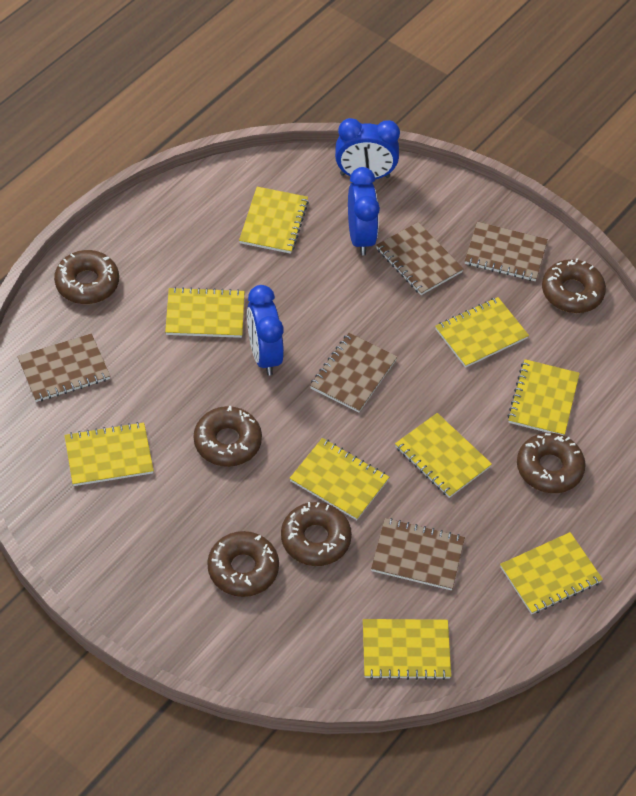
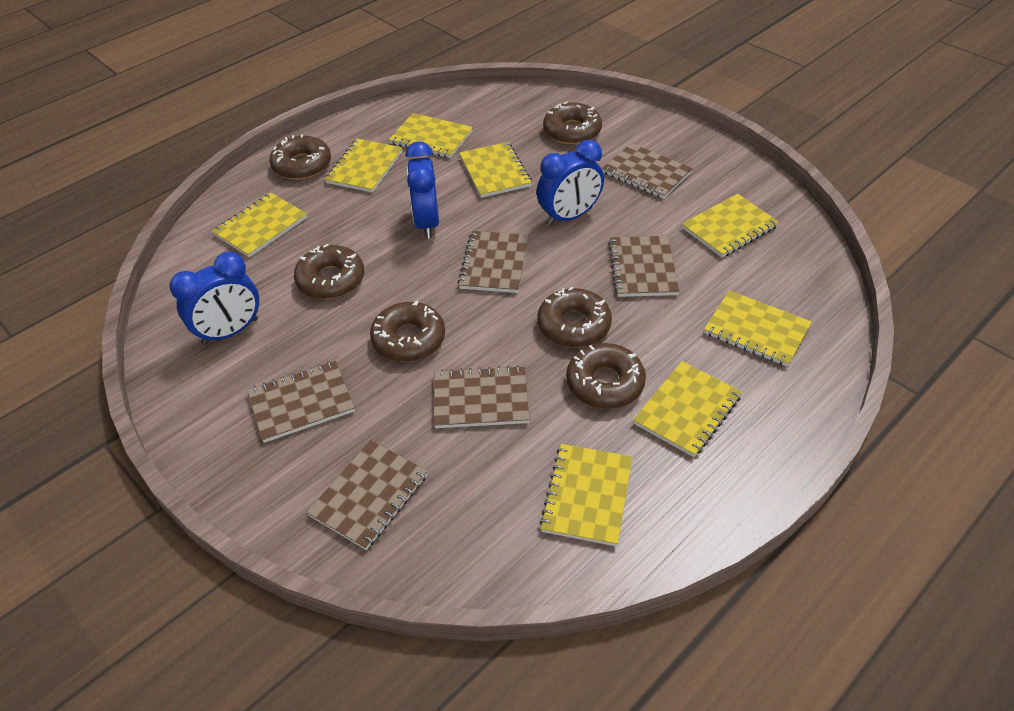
brown notebook: [17,333,110,402] [310,333,397,413] [371,518,465,590] [376,222,464,295] [465,222,548,281] = 5 -> [247,361,355,443] [306,440,428,550] [434,365,530,428] [457,231,529,293] [602,143,693,199] [608,236,679,297] = 6
yellow notebook: [64,422,154,486] [165,287,245,338] [239,187,309,254] [290,438,389,520] [363,619,451,680] [395,413,492,498] [435,297,529,368] [500,532,603,614] [507,359,580,436] = 9 -> [212,193,307,257] [325,139,403,193] [389,113,473,158] [459,142,532,198] [540,444,632,546] [633,361,742,457] [682,194,779,257] [704,290,812,367] = 8

